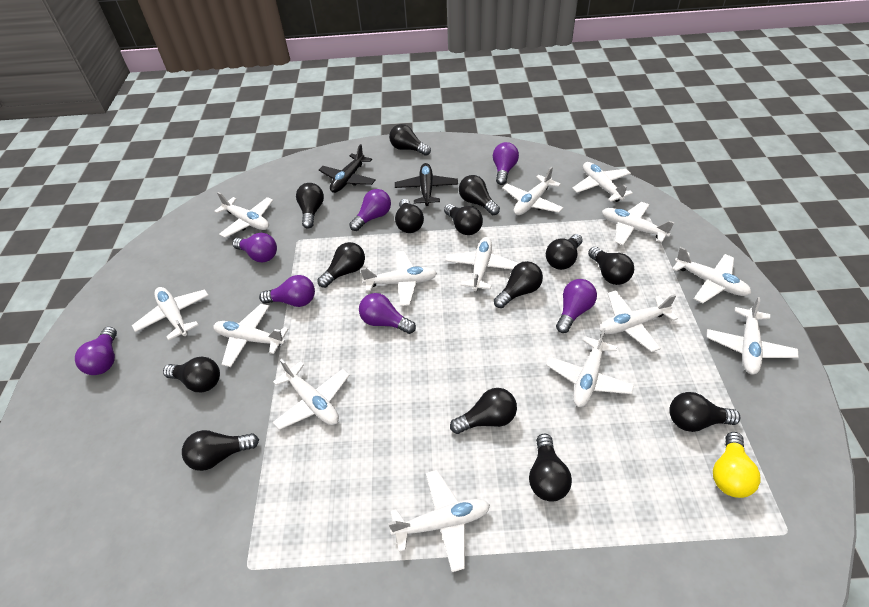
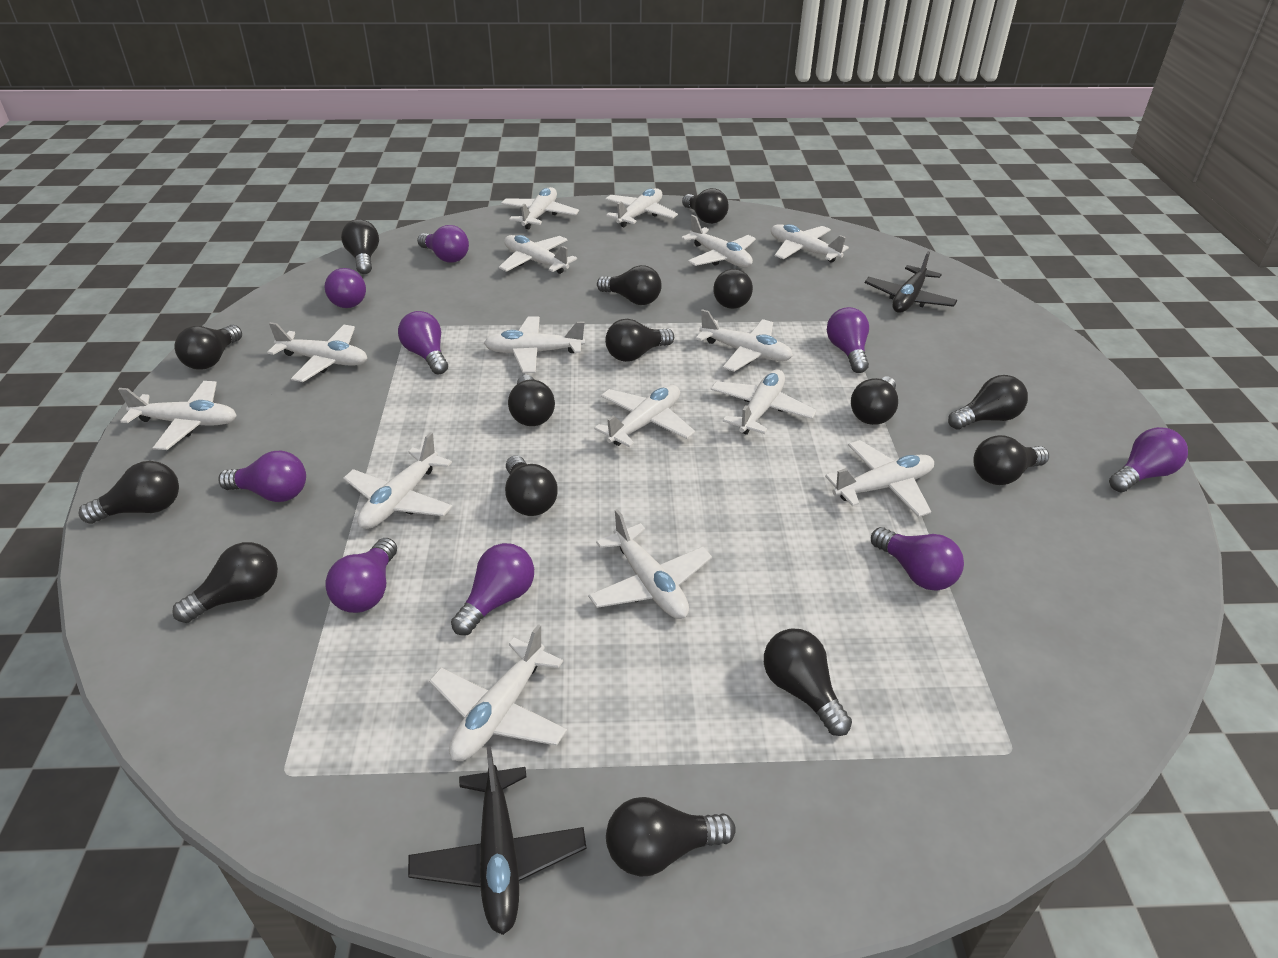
black light bulb: [163,357,220,393] [182,430,259,471] [296,183,324,229] [317,242,365,288] [389,124,431,156] [395,199,424,233] [444,204,483,235] [450,388,517,434] [459,175,500,215] [494,261,543,308] [529,434,572,502] [546,234,583,270] [588,247,634,285] [669,392,741,432] = 14 -> [79,461,179,524] [172,542,278,623] [174,325,242,370] [341,219,379,274] [505,455,558,516] [508,375,555,426] [597,265,662,305] [605,319,674,362] [606,797,736,877] [682,188,729,224] [714,269,753,309] [764,628,852,736] [851,376,898,425] [948,375,1028,430] [973,435,1049,485] = 15
purple light bulb: [75,327,117,375] [232,233,277,263] [259,275,315,307] [349,189,391,231] [359,293,416,334] [493,142,519,185] [556,279,597,333] = 7 -> [218,451,306,502] [324,268,366,308] [325,538,397,613] [398,311,448,375] [417,225,469,263] [451,543,534,635] [827,307,869,373] [871,527,964,591] [1109,427,1188,493] = 9
white plane: [132,287,209,341] [213,304,288,367] [214,192,273,238] [273,359,350,430] [360,251,437,306] [388,470,490,572] [445,237,519,291] [502,167,563,215] [546,328,634,407] [572,162,633,202] [600,290,678,352] [602,202,675,245] [672,247,751,303] [707,297,798,375] = 14 -> [118,381,237,450] [267,322,367,382] [343,432,453,529] [429,624,567,761] [484,316,585,373] [499,235,577,274] [501,187,579,229] [588,509,712,619] [594,385,695,447] [605,188,678,227] [681,215,756,267] [696,309,793,372] [710,370,817,435] [771,224,849,262] [825,440,934,517] = 15
yellow light bulb: [713,432,760,498] = 1 -> none = 0

